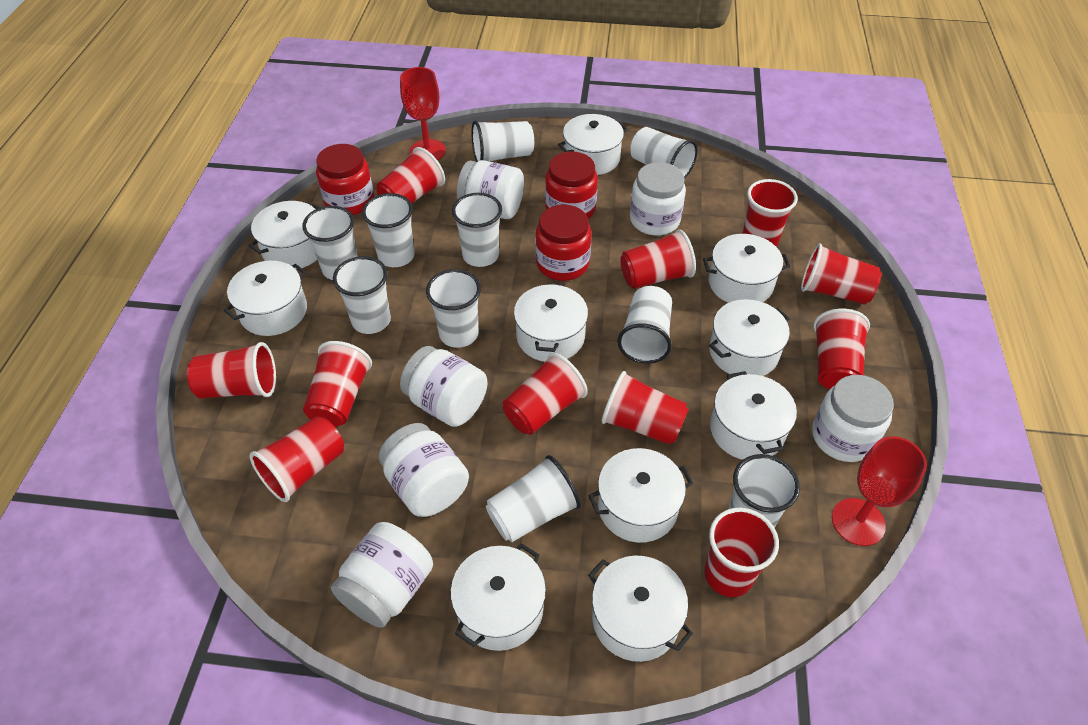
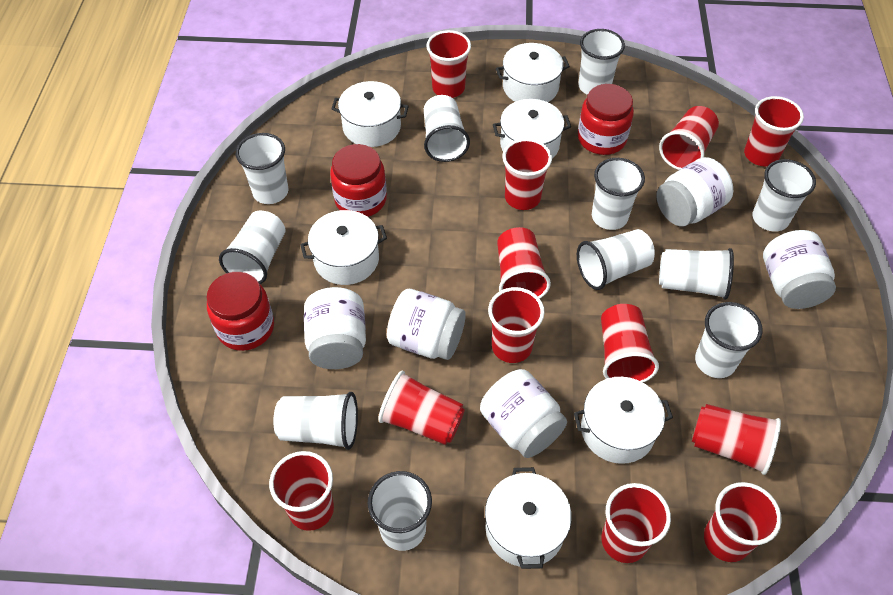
red cup: [187,342,276,399] [249,416,344,502] [303,341,372,427] [377,147,445,203] [503,353,588,435] [602,371,689,445] [620,229,696,289] [704,508,779,597] [742,179,798,247] [801,243,881,305] [814,309,870,390] = 11 -> [269,451,334,531] [378,371,465,445] [426,30,471,98] [488,287,544,363] [497,227,551,298] [502,138,552,210] [601,304,659,382] [602,483,671,563] [659,106,719,170] [692,404,781,475] [704,482,782,562] [744,96,804,166] = 12
red goblet: [400,67,446,160] [832,436,927,546] = 2 -> none = 0
white cup: [302,206,358,280] [333,256,391,334] [362,193,415,267] [426,269,481,348] [452,193,502,267] [472,120,534,162] [486,455,581,542] [617,286,672,364] [630,127,698,179] [728,454,800,528] = 10 -> [219,210,285,284] [236,133,288,204] [273,392,358,450] [368,471,432,551] [424,95,470,162] [577,229,655,290] [578,29,625,95] [592,158,645,230] [659,248,734,300] [695,302,763,378] [753,159,816,232] = 11
white jar: [331,522,433,628] [379,423,469,517] [400,346,488,427] [457,160,524,219] [630,162,686,236] [812,375,894,462] = 6 -> [304,287,366,369] [387,289,466,360] [480,369,567,458] [657,157,733,226] [763,230,836,309] = 5
white pot: [224,261,307,336] [249,201,319,270] [450,543,546,651] [514,283,588,362] [558,114,628,175] [588,556,693,662] [589,448,693,543] [703,234,790,303] [709,299,790,376] [710,371,797,460] = 10 -> [300,210,387,285] [331,81,409,147] [485,467,572,569] [493,99,571,159] [496,43,570,102] [574,377,673,464] = 6

